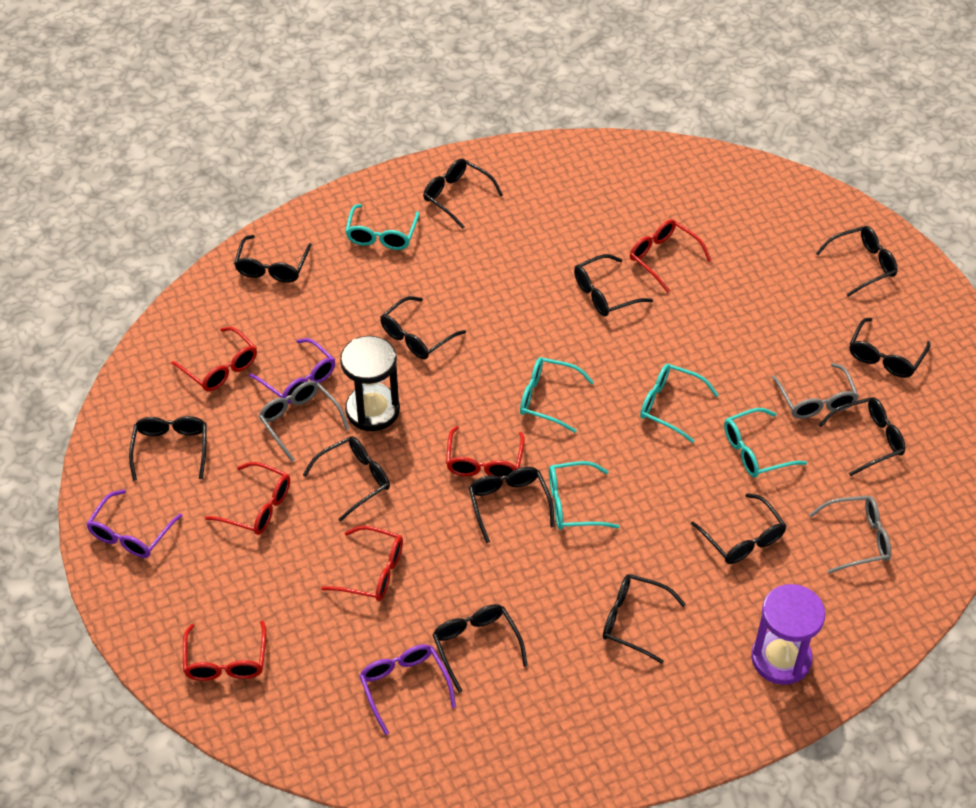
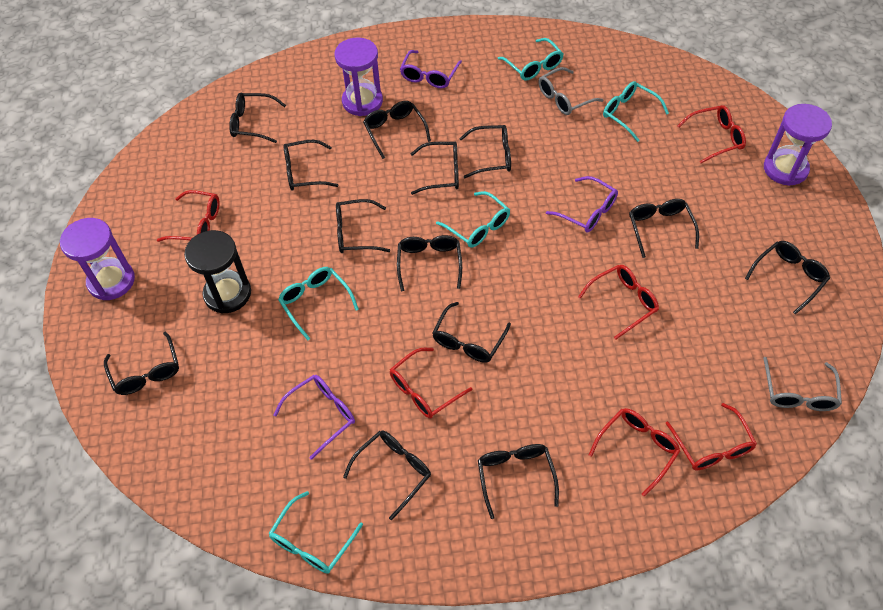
grey glasses: [258,381,349,462] [772,363,859,419] [809,496,891,574] = 3 -> [538,67,603,115] [763,357,842,411] = 2
purple hourglass: [751,584,825,685] = 1 -> [60,218,135,300] [334,38,383,116] [764,104,832,186] = 3

